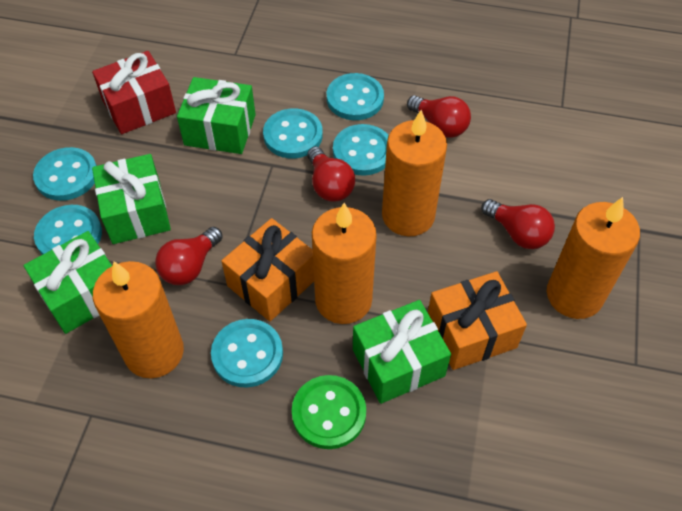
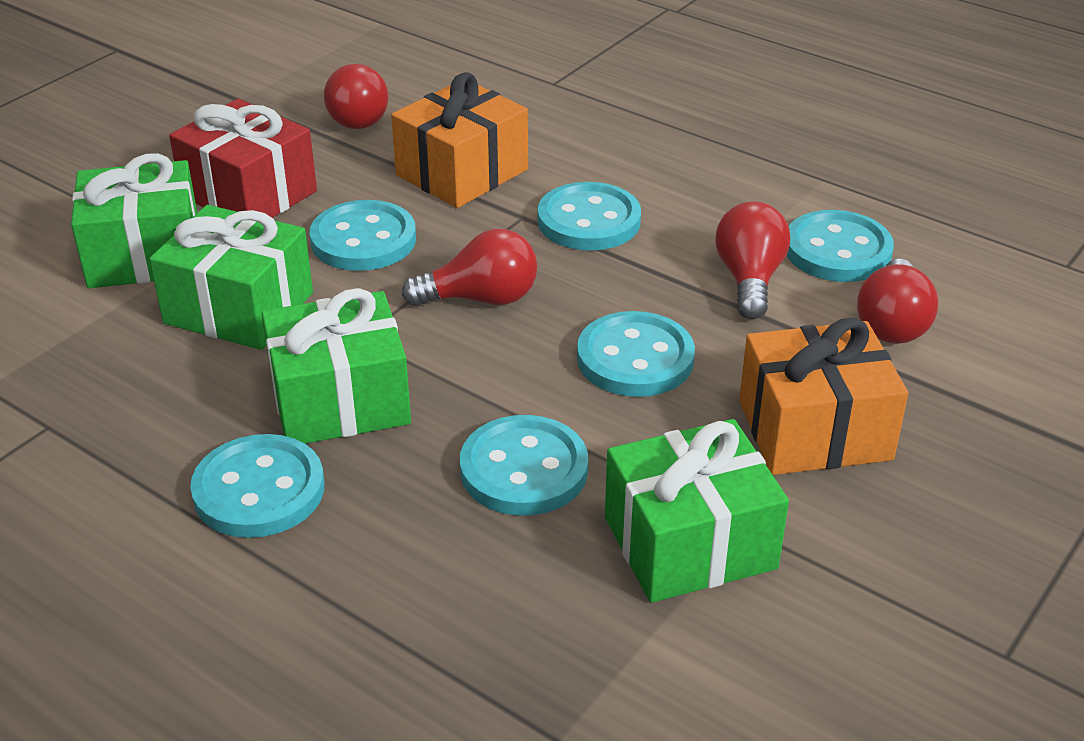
green button: [292,375,366,449] = 1 -> none = 0
orange candle: [93,261,184,378] [312,203,377,324] [382,110,447,237] [547,197,640,319] = 4 -> none = 0

